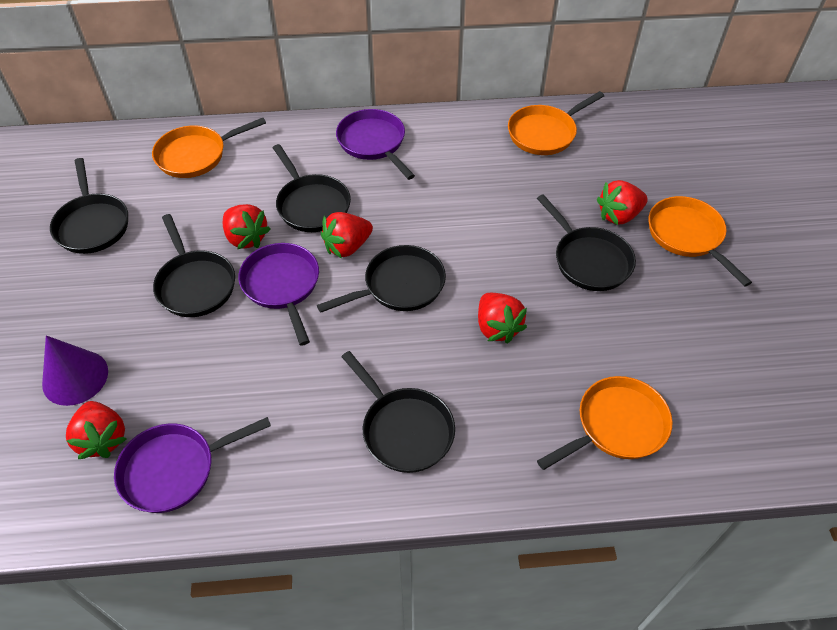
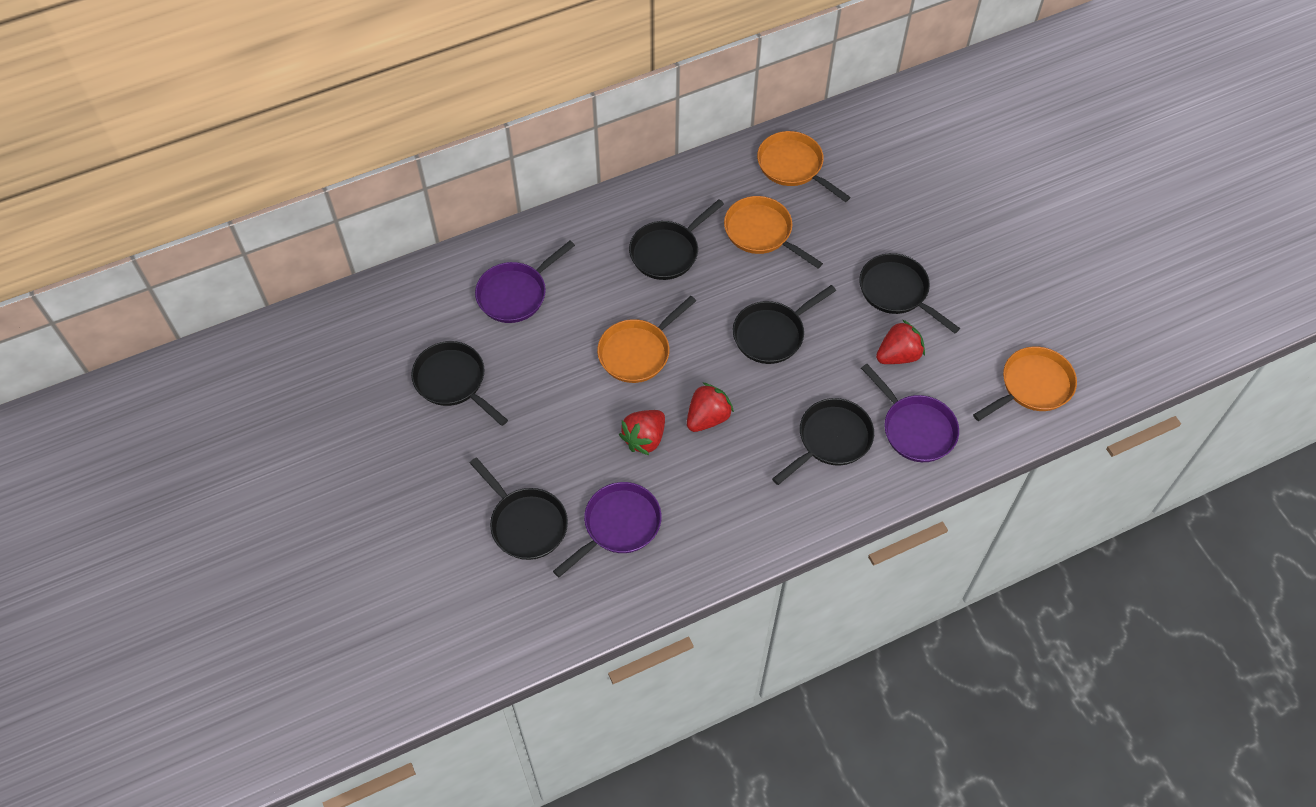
purple cone: [42,335,108,406] = 1 -> none = 0
red strawberry: [66,401,127,459] [223,204,270,249] [321,212,373,258] [478,293,527,344] [597,180,648,225] = 5 -> [619,410,665,455] [687,383,734,432] [876,320,925,364] = 3

